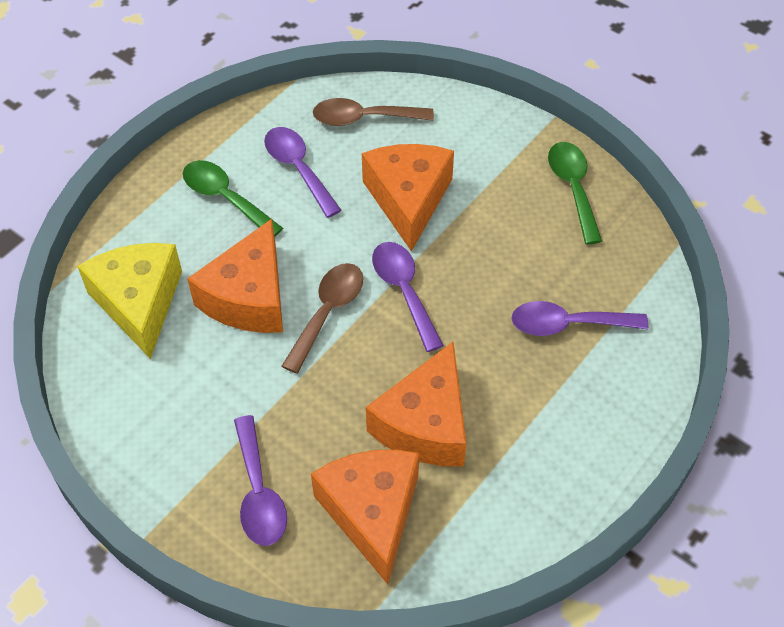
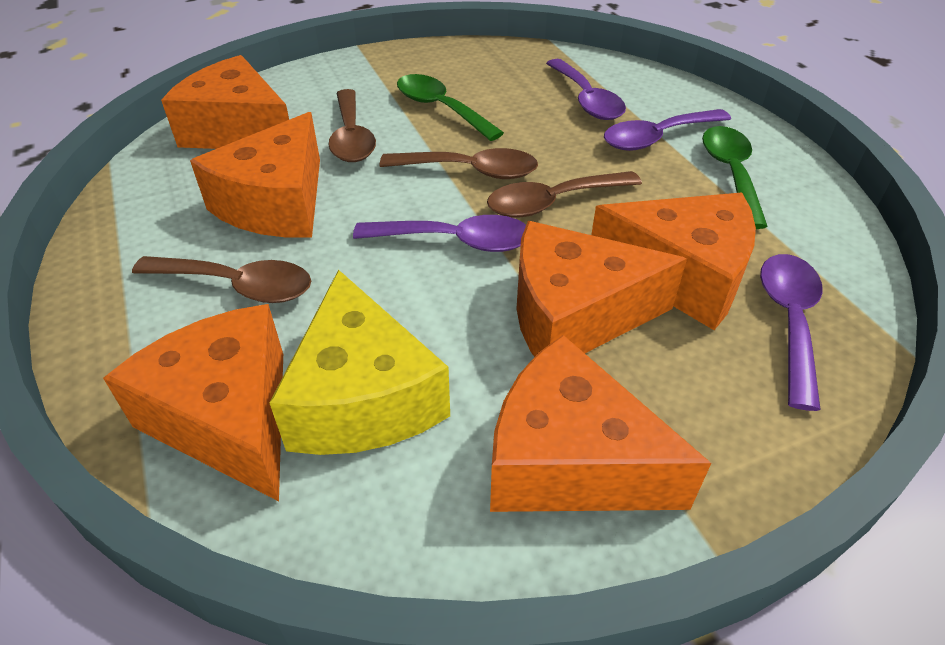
brown spoon: [282,263,363,374] [313,98,434,126] = 2 -> [132,256,311,303] [328,89,376,162] [380,148,538,179] [487,171,642,218] = 4
orange cheese: [187,219,283,333] [311,450,419,584] [362,144,454,252] [366,342,466,466] = 4 -> [103,304,283,501] [161,55,289,149] [190,112,320,237] [490,335,711,512] [516,221,687,357] [591,193,756,330] = 6

